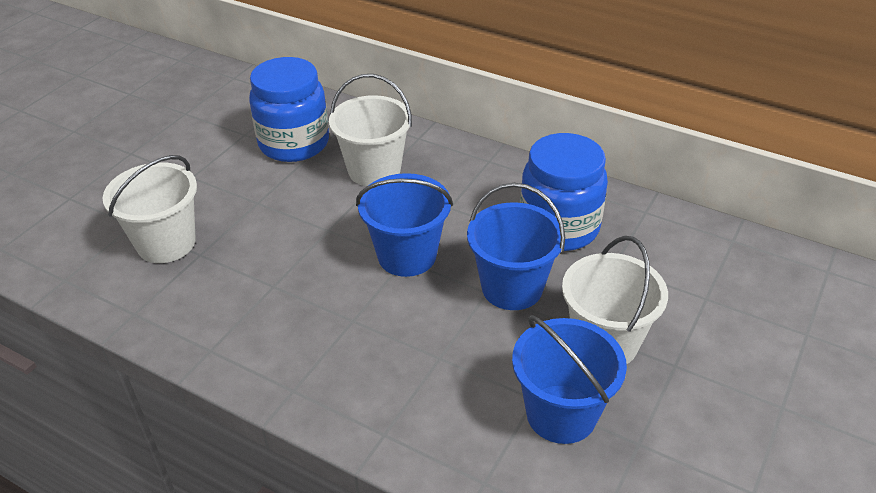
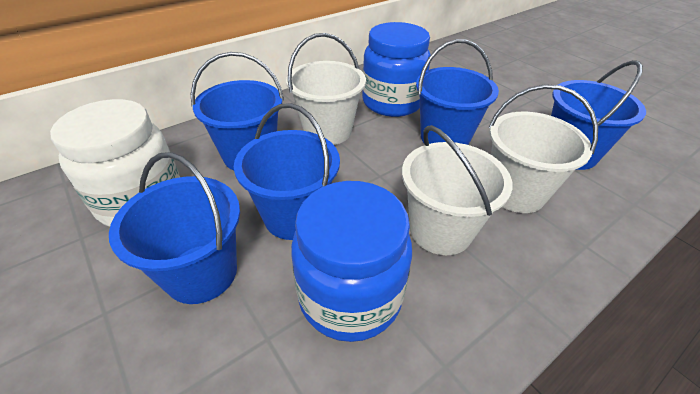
blue bucket: [356,173,453,277] [467,183,565,310] [512,315,627,444] = 3 -> [109,152,240,304] [191,52,284,171] [234,103,340,240] [416,39,499,145] [551,60,646,170] = 5
white jar: none = 0 -> [50,99,180,227] = 1

